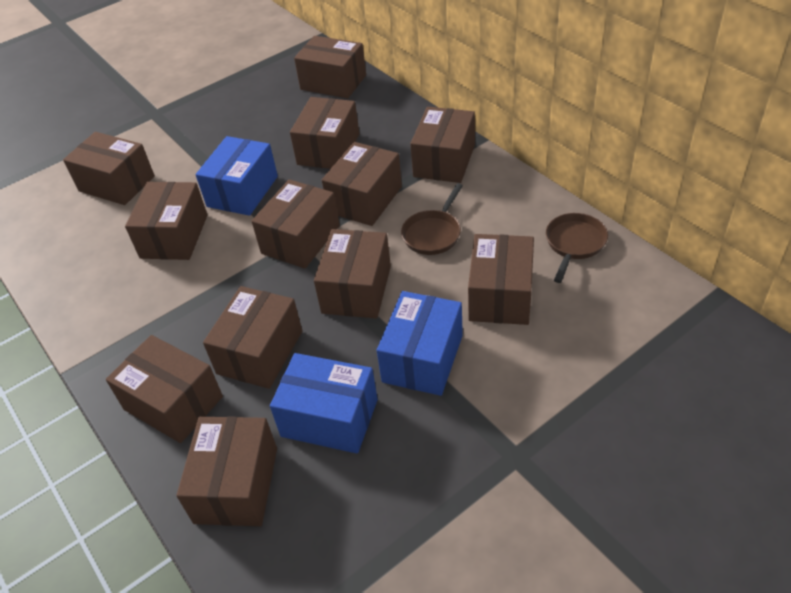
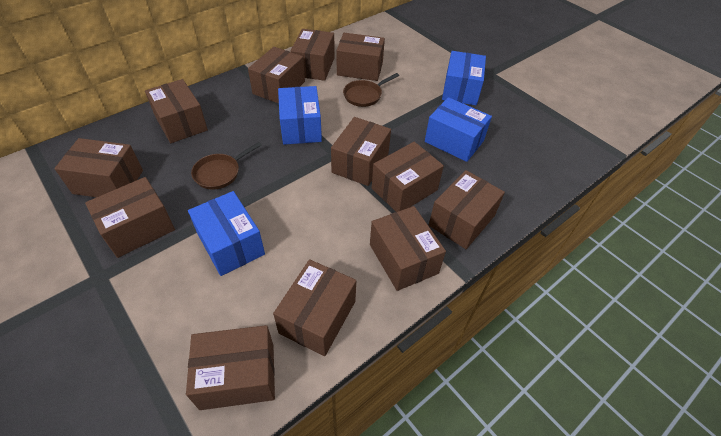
blue box: [195,136,278,216] [270,353,378,454] [377,291,463,396] = 3 -> [188,191,265,276] [278,86,322,145] [425,97,492,162] [442,51,486,105] = 4

